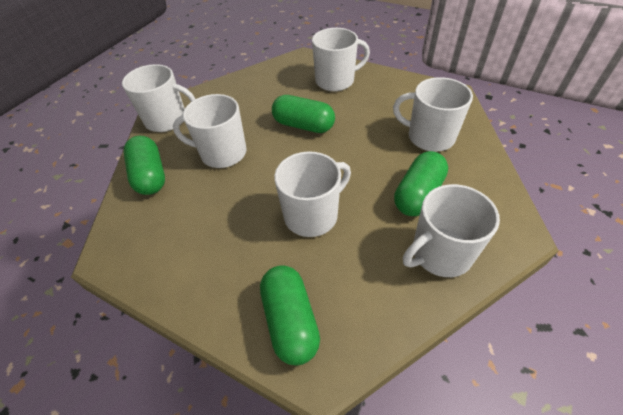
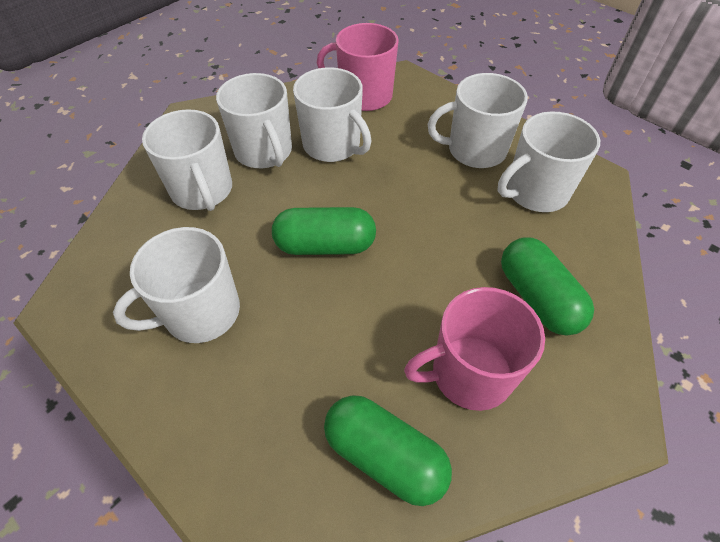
green capsule: [124,136,165,195] [260,265,320,365] [272,95,335,133] [394,151,448,216] = 4 -> [272,207,376,255] [324,395,452,506] [501,238,594,336] = 3
pink mug: none = 0 -> [317,23,399,111] [404,287,545,411] = 2

